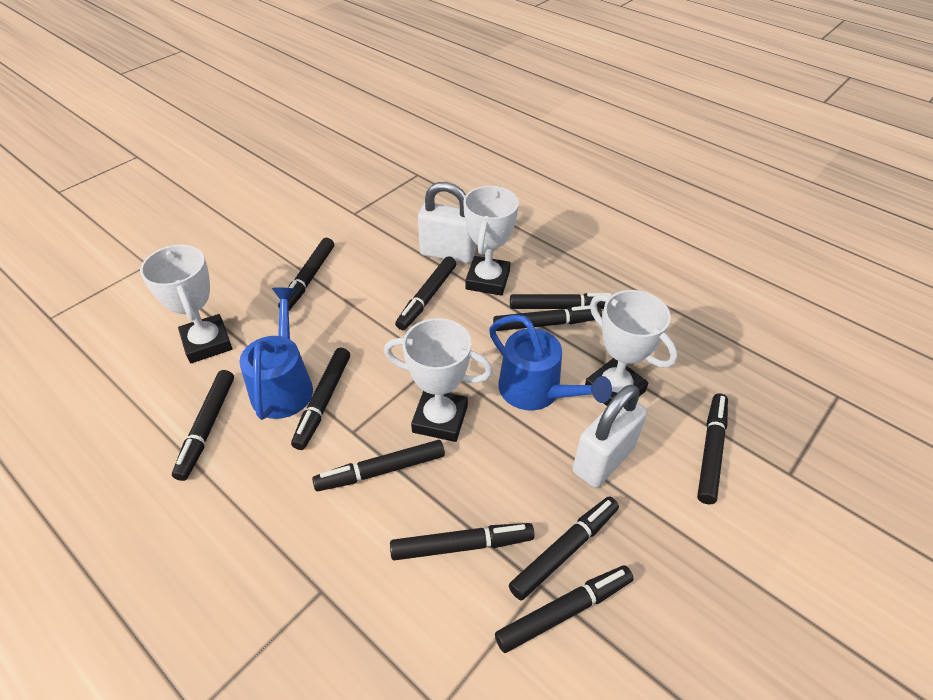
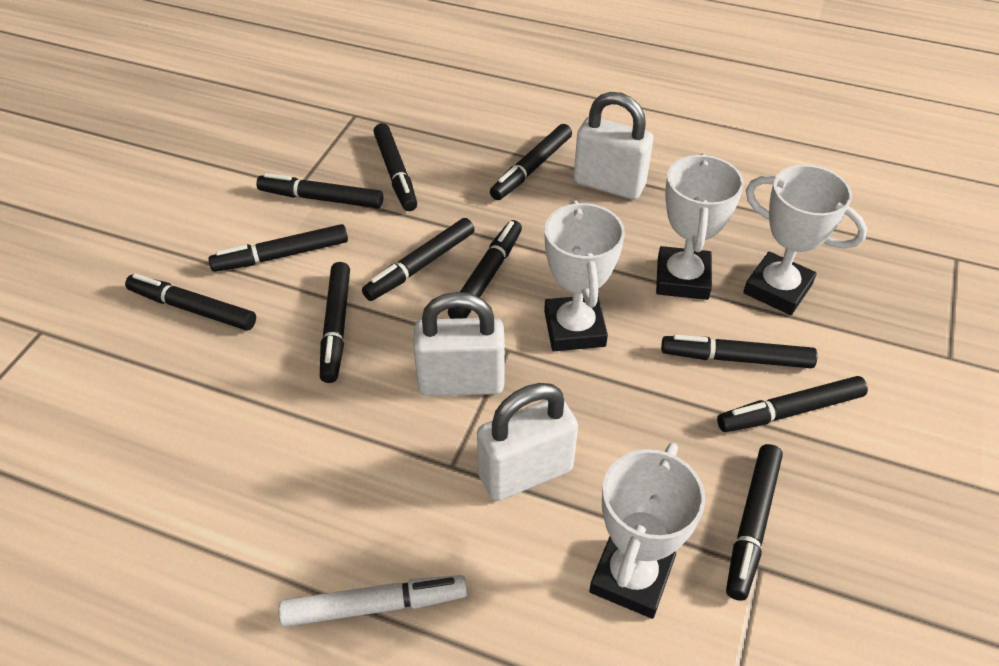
blue watering can: [239,288,313,420] [489,315,612,410] = 2 -> none = 0
white marker: none = 0 -> [278,575,467,627] = 1
white padlock: [418,182,476,263] [573,385,648,488] = 2 -> [413,292,505,396] [477,383,578,501] [574,92,653,200] = 3

